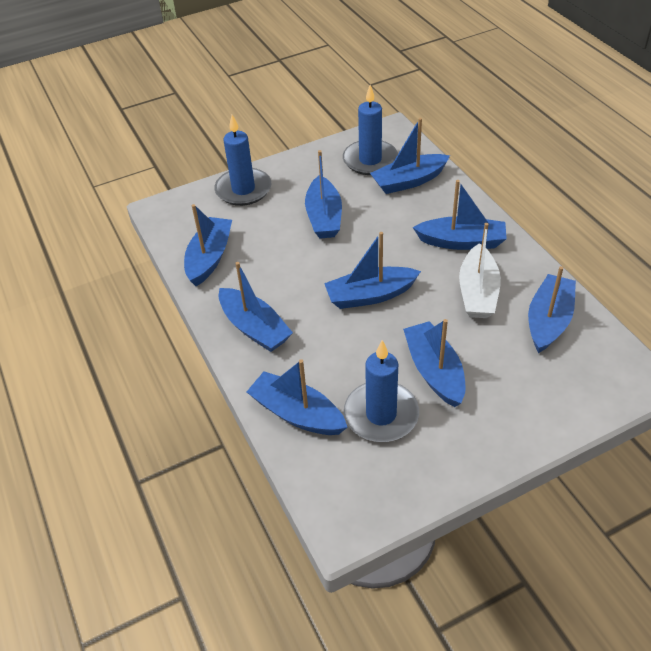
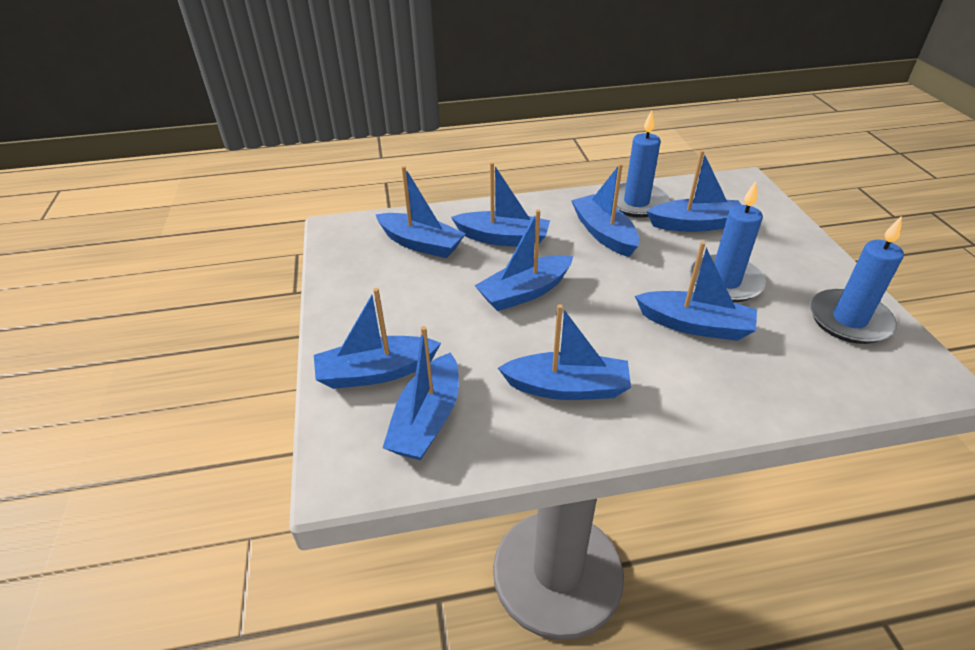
white boat: [459,223,501,318] = 1 -> none = 0

